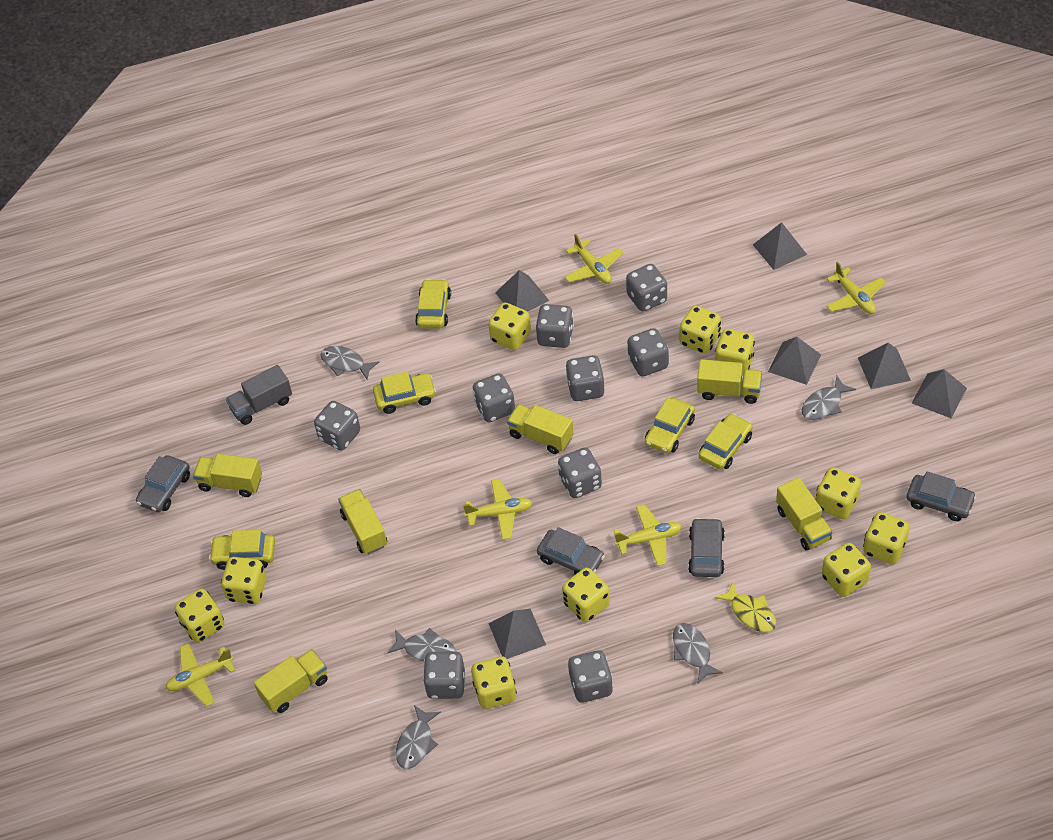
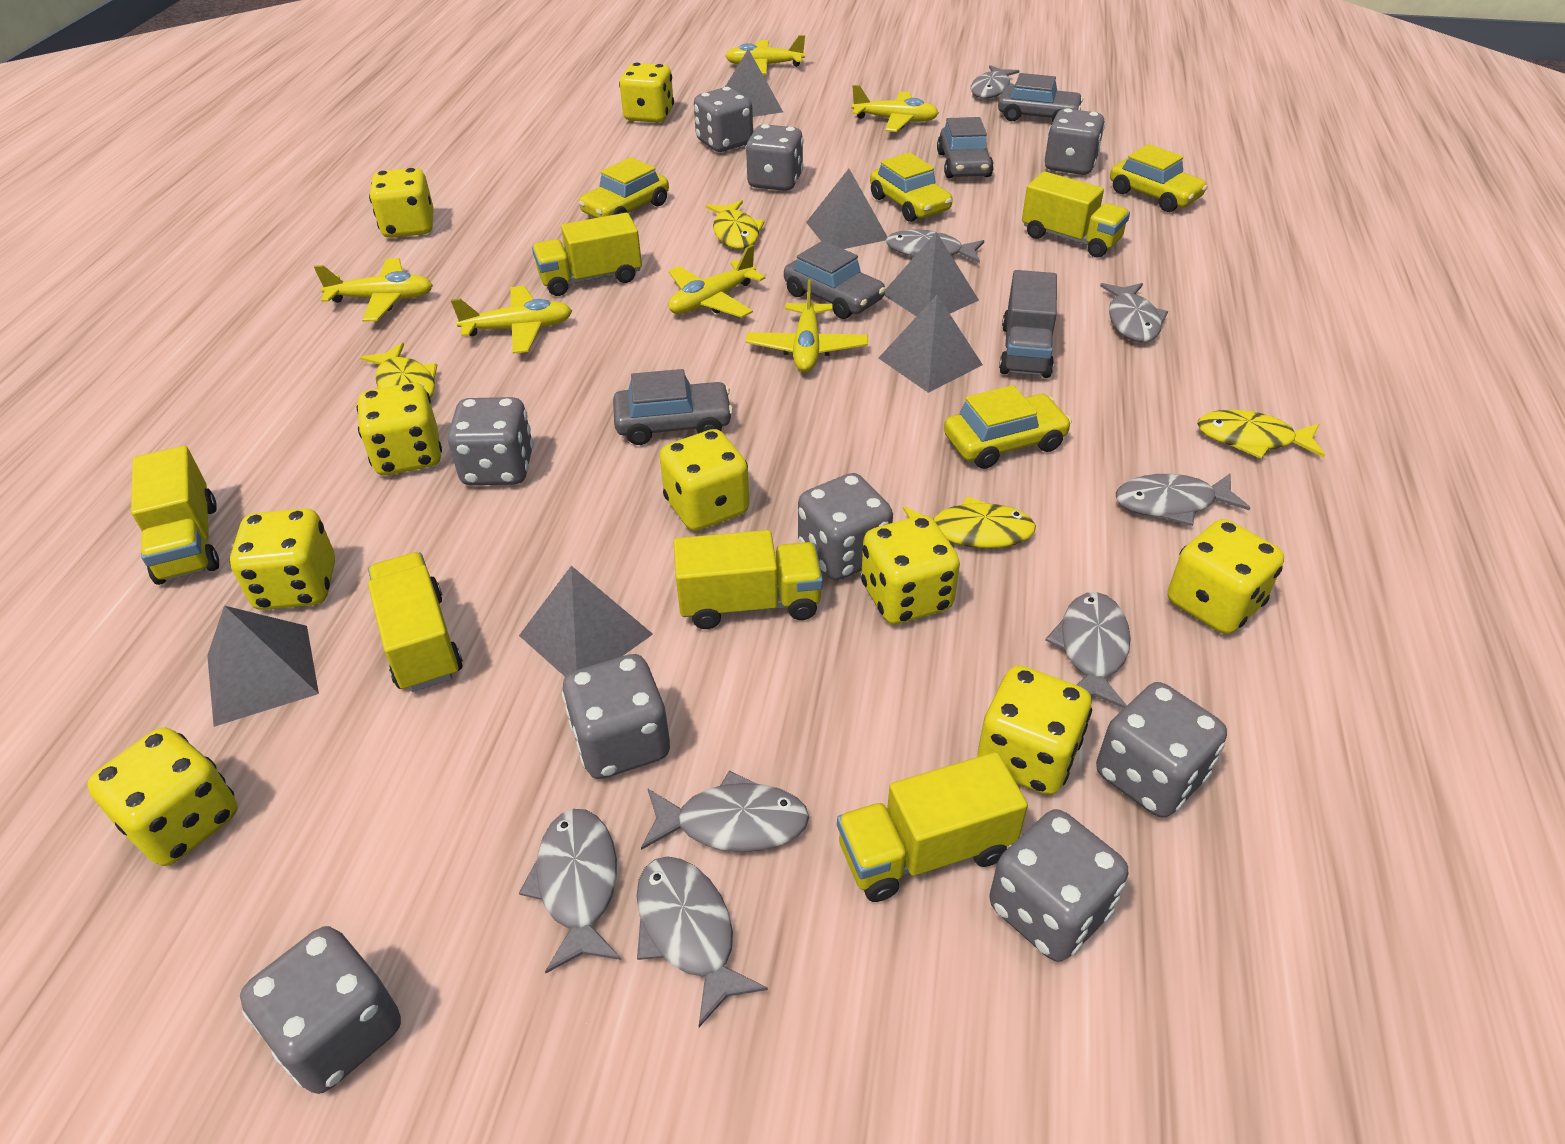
grey fish: [320,346,380,380] [387,628,455,661] [396,705,441,769] [673,623,723,684] [802,376,856,420] = 5 -> [519,809,621,973] [637,856,768,1027] [641,771,809,852] [886,229,984,263] [971,65,1019,99] [1045,592,1131,708] [1100,283,1168,342] [1116,474,1250,526] = 8
yellow car: [209,530,275,570] [373,371,436,414] [415,279,451,328] [645,398,695,453] [698,413,753,470] = 5 -> [579,157,669,218] [870,152,953,222] [944,385,1072,469] [1110,144,1208,212] = 4
yellow dice: [174,589,225,643] [221,557,267,604] [471,657,517,709] [488,303,531,350] [562,568,610,622] [680,306,721,354] [715,329,755,376] [816,468,861,519] [822,543,871,597] [863,512,910,564] = 10 -> [87,727,237,866] [230,508,335,610] [356,383,442,475] [369,168,434,238] [619,63,674,123] [660,429,749,531] [861,515,960,625] [977,665,1092,795] [1168,519,1284,634] = 9
yellow fish: [715,580,776,632] = 1 -> [360,342,437,398] [706,200,765,249] [903,496,1036,548] [1197,410,1325,459] = 4
yellow plane: [165,643,235,707] [463,479,532,540] [564,234,623,284] [614,504,682,566] [826,262,886,314] = 5 -> [314,258,433,322] [451,286,572,354] [668,245,766,318] [725,35,805,74] [746,280,868,372] [852,85,939,132] = 6

